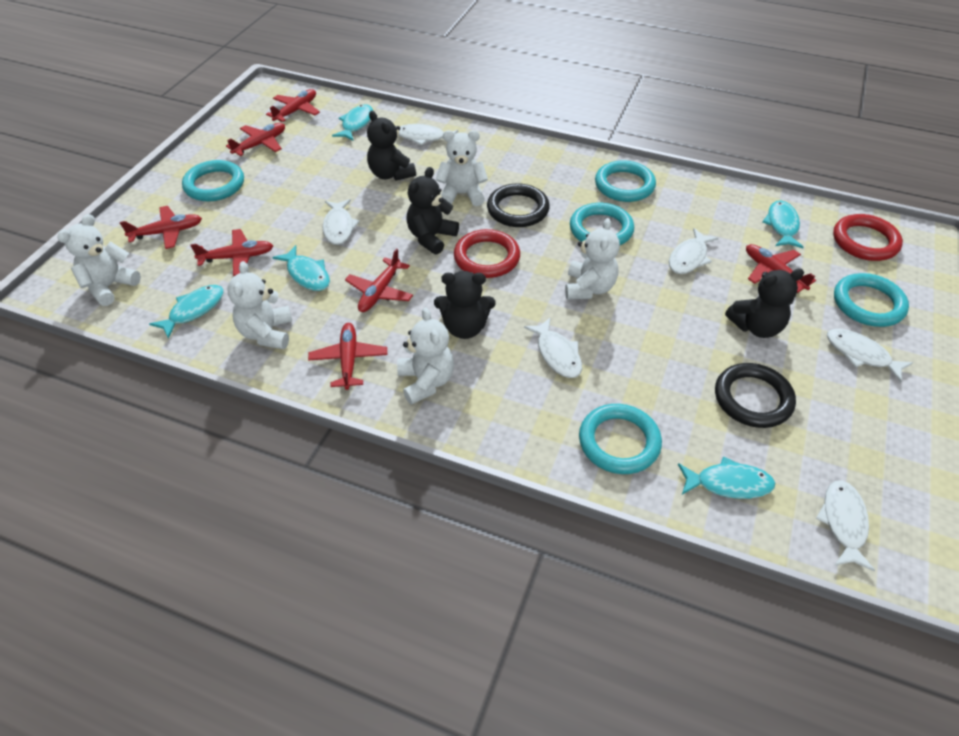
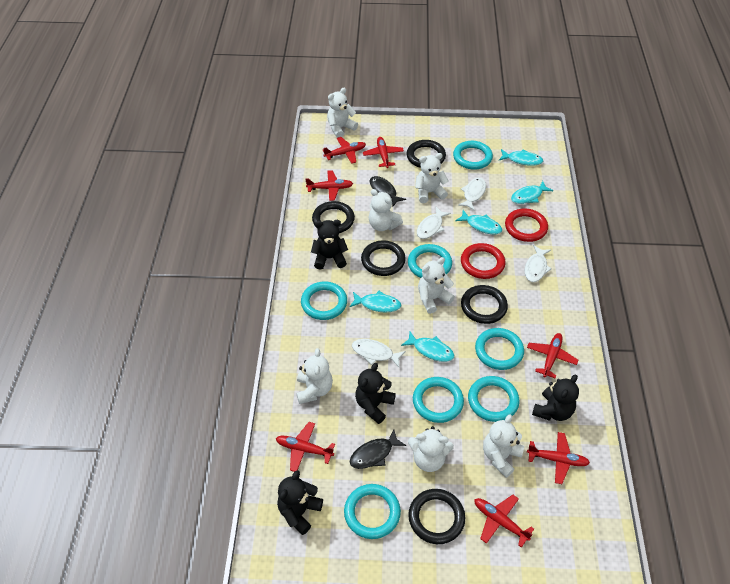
black fish: none = 0 -> [350,429,406,469] [369,176,406,207] = 2
black ring: [487,183,550,227] [715,363,796,428] = 2 -> [312,201,355,233] [361,240,406,276] [407,140,446,168] [408,489,465,544] [461,285,508,324] = 5
turquoise ring: [182,160,244,202] [570,203,634,245] [579,404,662,474] [595,160,656,202] [834,273,909,327] = 5 -> [301,282,347,320] [344,484,401,539] [408,244,452,278] [413,377,464,423] [453,141,493,170] [468,376,520,422] [475,328,524,370] = 7
white fish: [323,199,360,245] [399,124,458,145] [524,317,582,378] [669,228,718,274] [816,480,875,571] [827,329,913,382] = 6 -> [352,339,406,367] [417,207,451,239] [458,178,486,210] [525,245,552,282] = 4
white teddy bear: [57,214,141,306] [228,261,292,349] [397,307,454,405] [436,130,488,206] [565,218,620,300] = 5 -> [297,348,333,404] [327,88,358,138] [369,189,403,231] [408,426,454,472] [415,153,448,203] [418,257,455,314] [483,415,524,478] = 7

